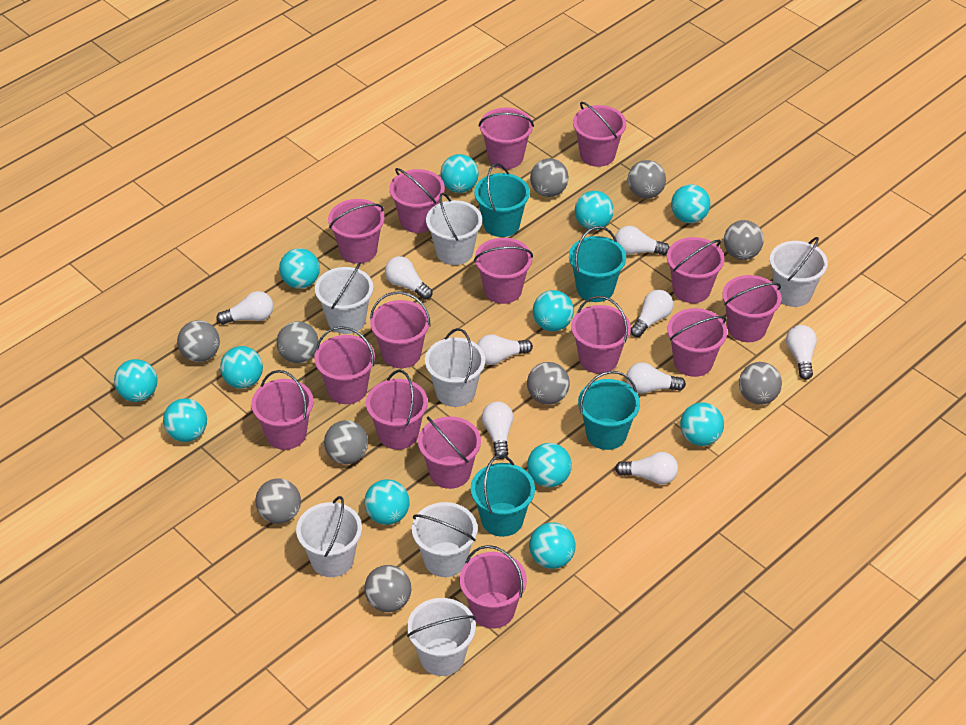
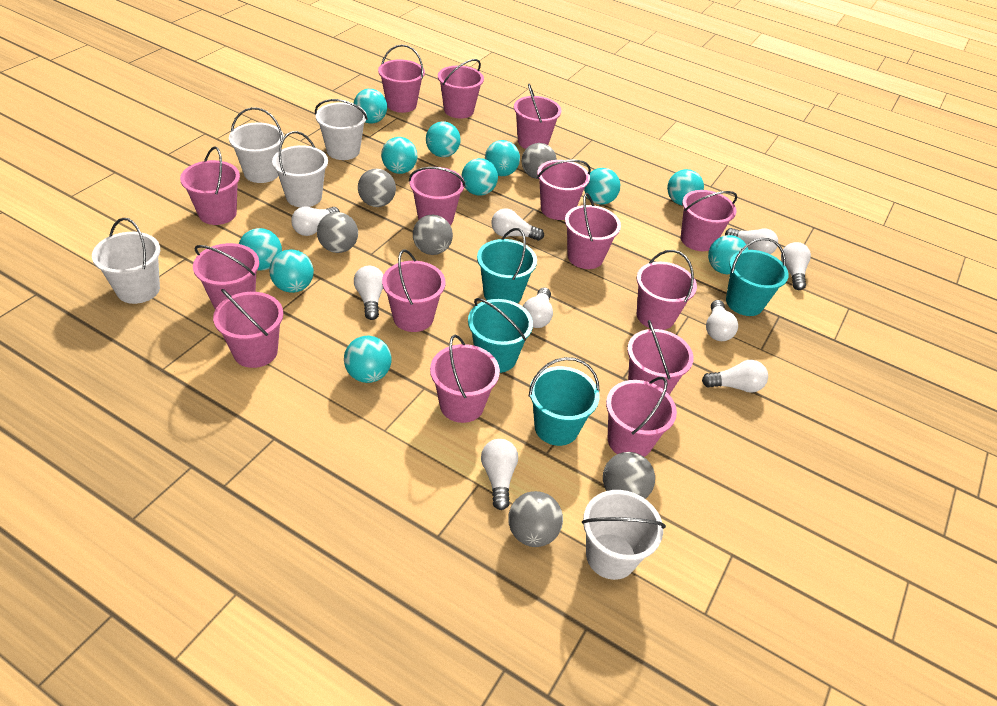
grey ball: [177,320,220,362] [255,478,301,524] [277,322,318,363] [324,420,368,464] [364,565,411,612] [527,362,570,405] [530,159,569,197] [628,160,666,199] [724,220,764,260] [739,362,782,405] = 10 -> [317,212,358,253] [358,169,396,207] [413,214,453,255] [508,491,563,547] [521,143,557,179] [603,452,655,499] = 6
turquoise ball: [114,359,157,402] [163,398,207,442] [220,346,263,388] [279,248,320,288] [364,479,410,525] [440,154,479,193] [527,443,572,487] [529,522,576,569] [533,290,574,331] [575,191,614,230] [671,184,710,223] [680,402,724,446] = 12 -> [239,228,282,270] [269,250,314,293] [344,336,392,383] [354,89,387,124] [381,137,417,174] [426,121,461,157] [461,158,498,196] [485,140,520,176] [584,168,620,205] [667,169,704,205] [708,235,748,274] = 11
white bucket: [296,496,362,577] [315,262,373,334] [407,598,476,676] [412,502,478,577] [425,328,485,407] [426,193,482,265] [770,237,828,307] = 7 -> [92,218,160,304] [229,107,284,183] [272,131,328,207] [315,99,368,160] [582,490,666,580] = 5

